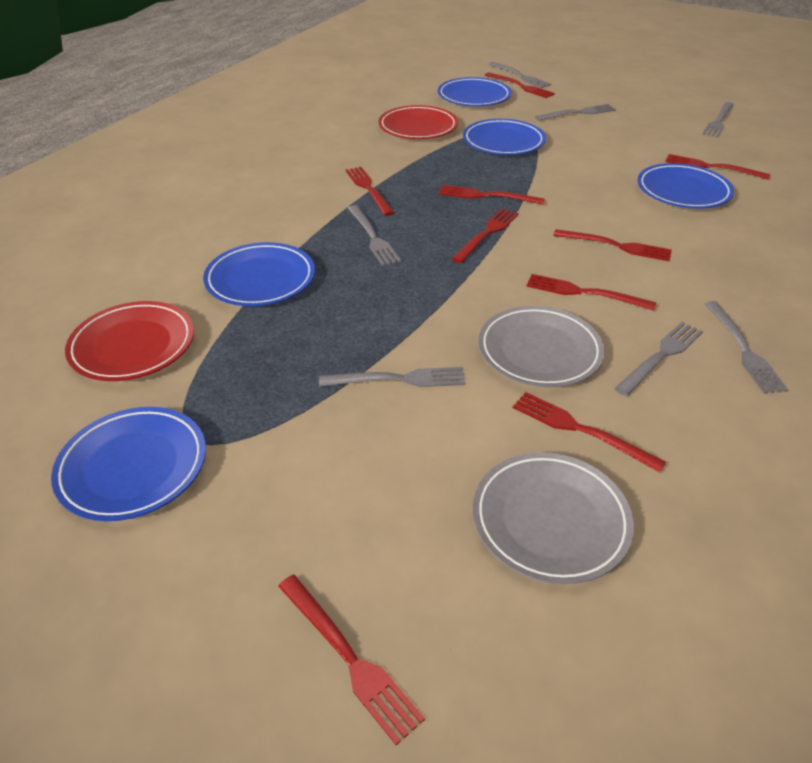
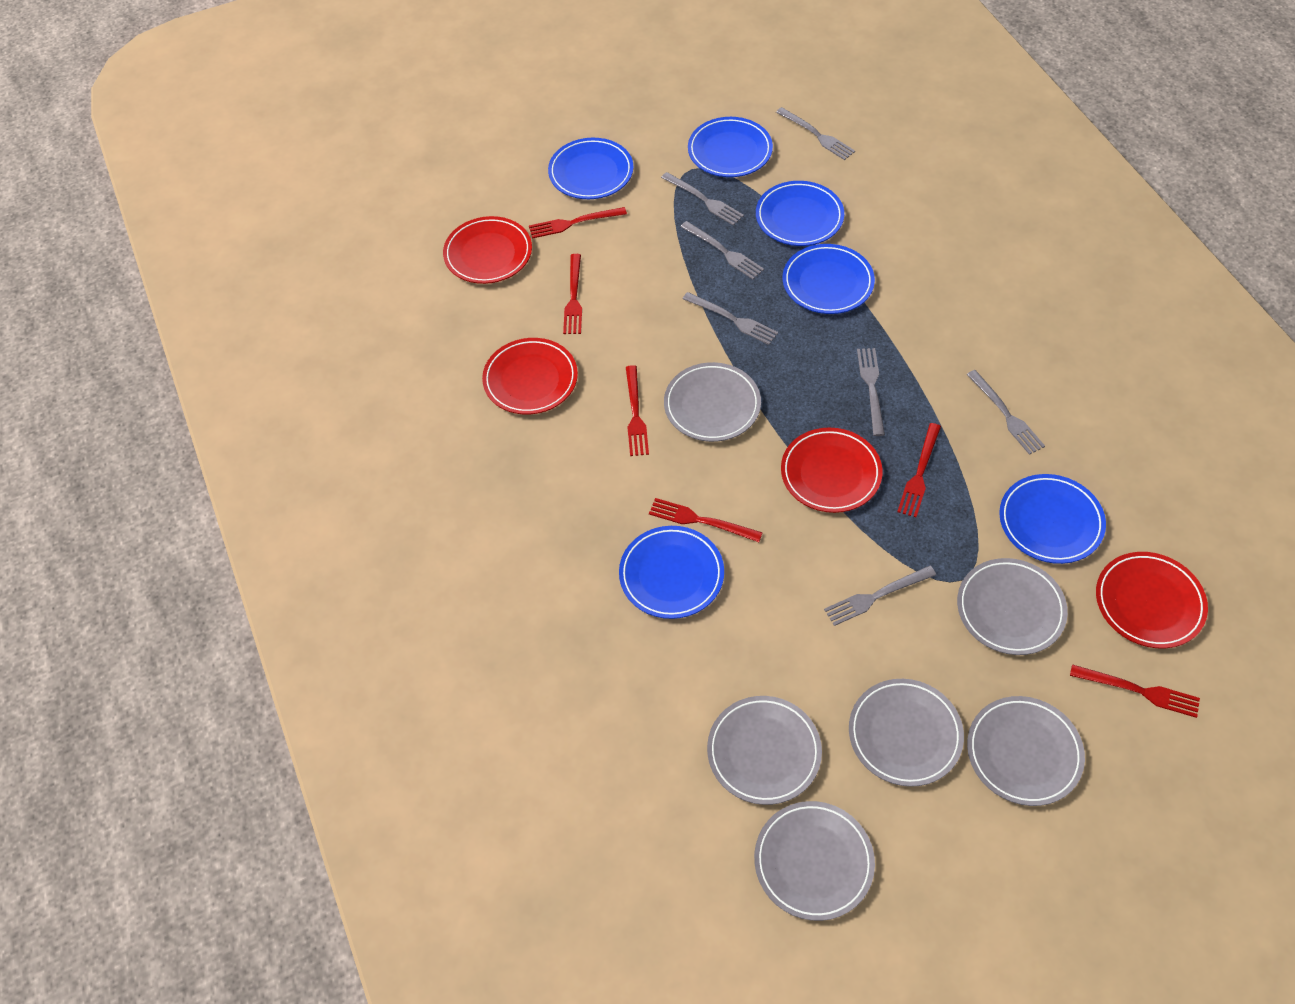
blue plate: [51,407,206,521] [203,242,315,306] [438,77,511,106] [463,119,546,155] [637,163,734,209] = 5 -> [548,138,633,199] [619,526,724,619] [688,117,773,177] [756,181,844,246] [783,244,875,314] [999,474,1106,564] = 6
grey plate: [473,452,634,584] [478,306,605,387] = 2 -> [664,362,761,442] [707,696,822,805] [754,801,875,921] [849,679,964,787] [957,558,1068,655] [967,696,1085,806] = 6
red fork: [278,575,425,745] [345,167,394,216] [439,185,545,205] [452,208,519,263] [485,72,555,98] [513,392,666,473] [526,274,656,310] [553,229,672,261] [665,154,770,179] = 9 -> [529,207,627,239] [563,254,582,334] [626,365,649,456] [649,498,763,542] [897,423,941,517] [1070,664,1200,718] = 6
red plate: [65,301,194,381] [378,105,458,139] = 2 -> [443,216,532,284] [482,338,578,414] [781,428,883,513] [1096,552,1208,648] = 4

